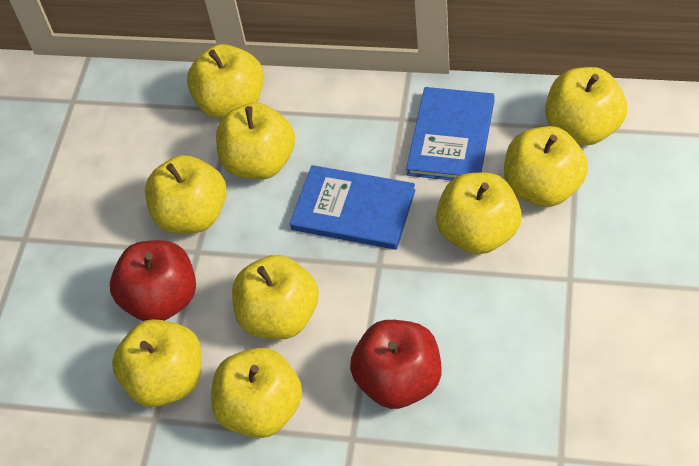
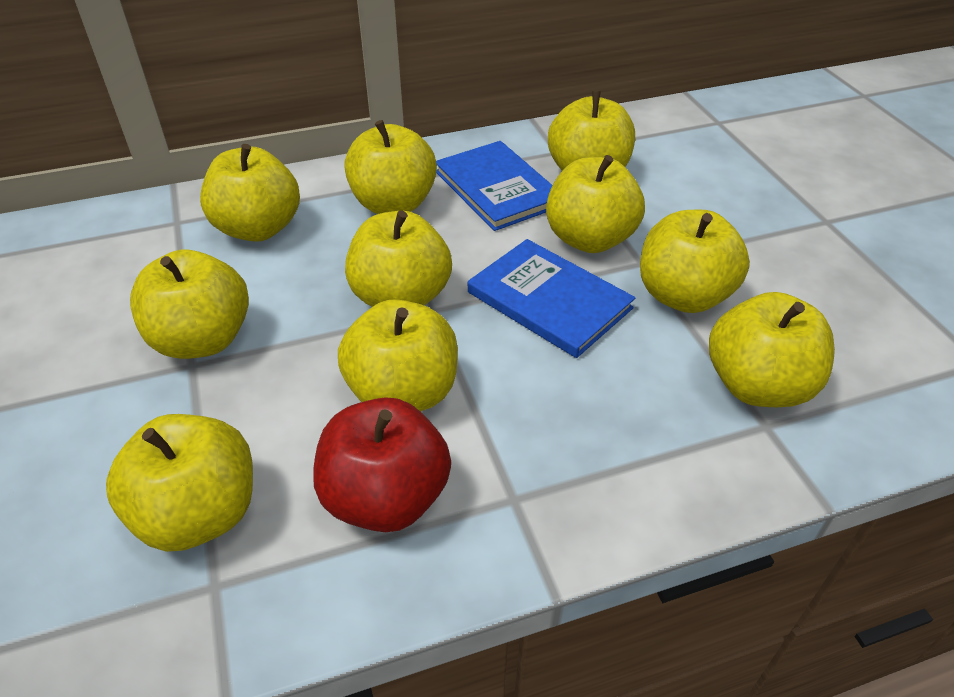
red apple: [110,240,196,321] [350,320,441,409] = 2 -> [313,397,451,532] = 1
yellow apple: [112,319,202,407] [145,155,227,234] [187,44,264,119] [211,347,302,438] [216,103,295,180] [232,255,319,339] [436,172,522,254] [504,126,588,207] [545,67,627,146] = 9 -> [106,414,253,552] [130,250,249,359] [200,144,300,242] [338,299,458,412] [344,120,437,214] [345,211,452,307] [546,155,645,253] [548,91,635,171] [640,210,750,313] [709,292,835,407] = 10

